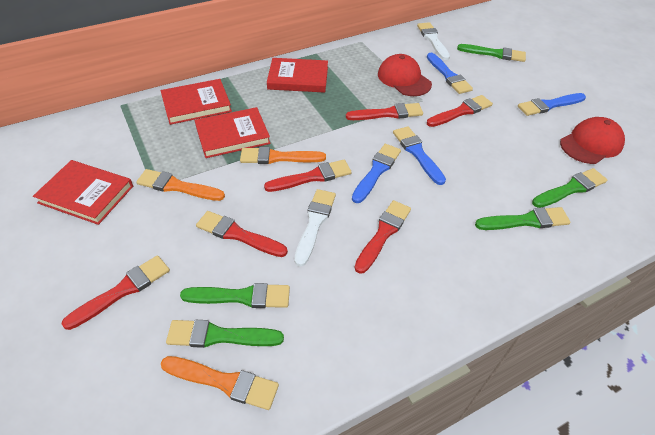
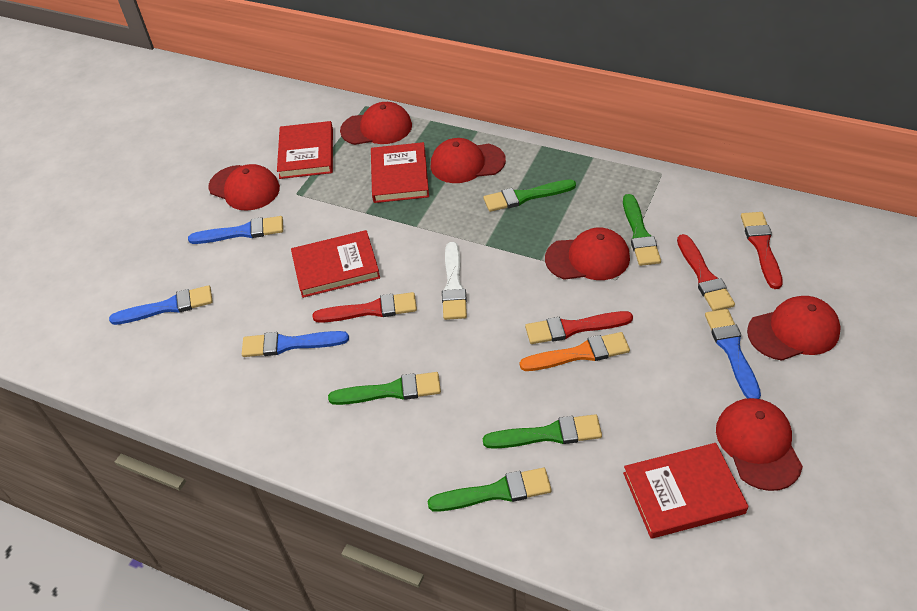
orange brush: [136,169,225,201] [161,356,279,410] [240,147,326,164] = 3 -> [520,332,630,371] = 1
red brush: [61,255,170,330] [196,211,288,257] [264,160,351,192] [346,103,423,120] [354,200,411,274] [427,95,493,127] = 6 -> [312,292,417,323] [525,311,633,344] [677,234,735,311] [741,212,783,289] = 4
red cap: [378,54,432,96] [560,117,625,164] = 2 -> [208,164,280,211] [340,102,412,145] [431,138,506,183] [545,228,630,280] [716,398,803,491] [747,296,841,361] = 6
white brush: [294,189,336,267] [417,22,450,60] = 2 -> [442,242,467,320] = 1

